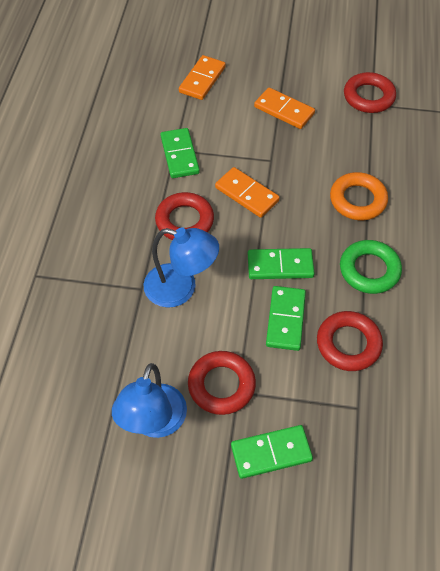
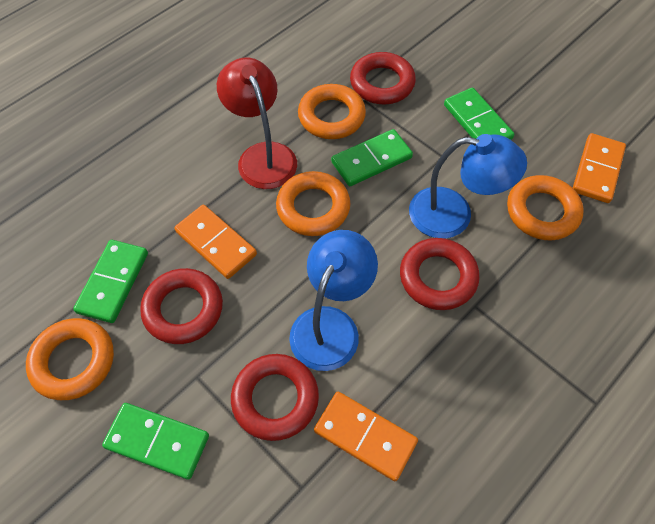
green ring: [340,240,402,294] = 1 -> none = 0
orange ring: [330,172,388,220] = 1 -> [26,318,114,400] [276,171,351,236] [298,84,366,139] [507,175,584,240] = 4
red lamp: none = 0 -> [217,57,297,189] = 1

